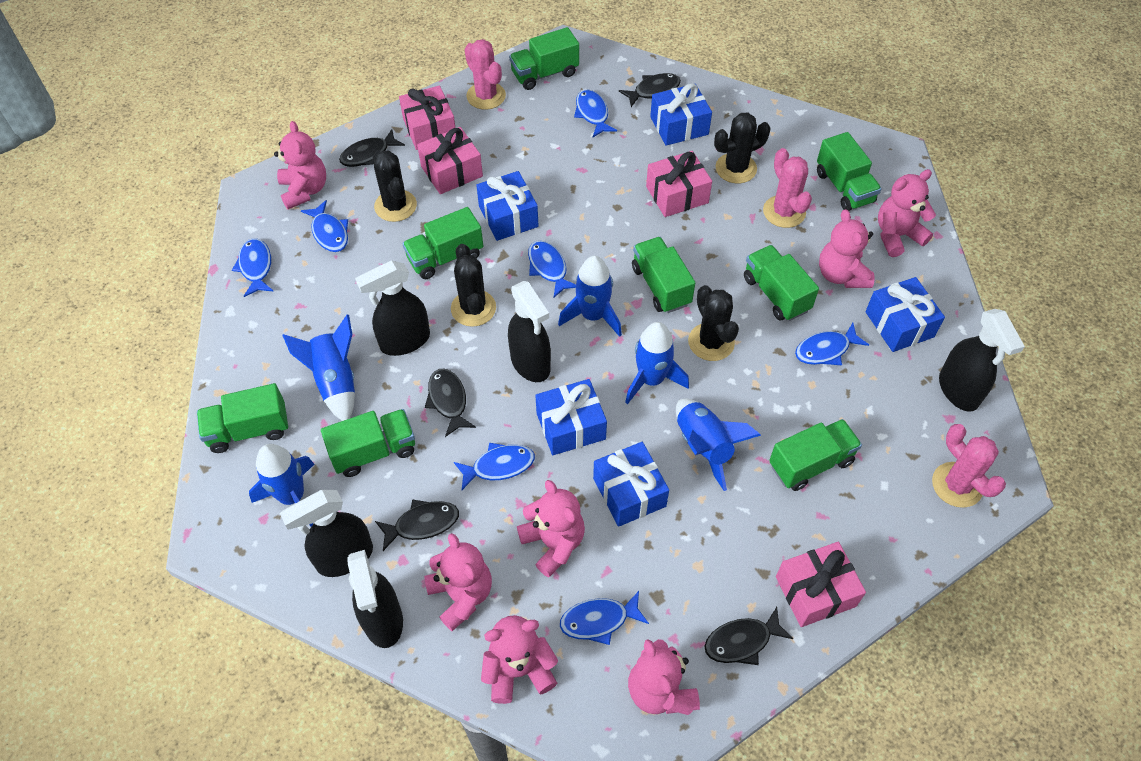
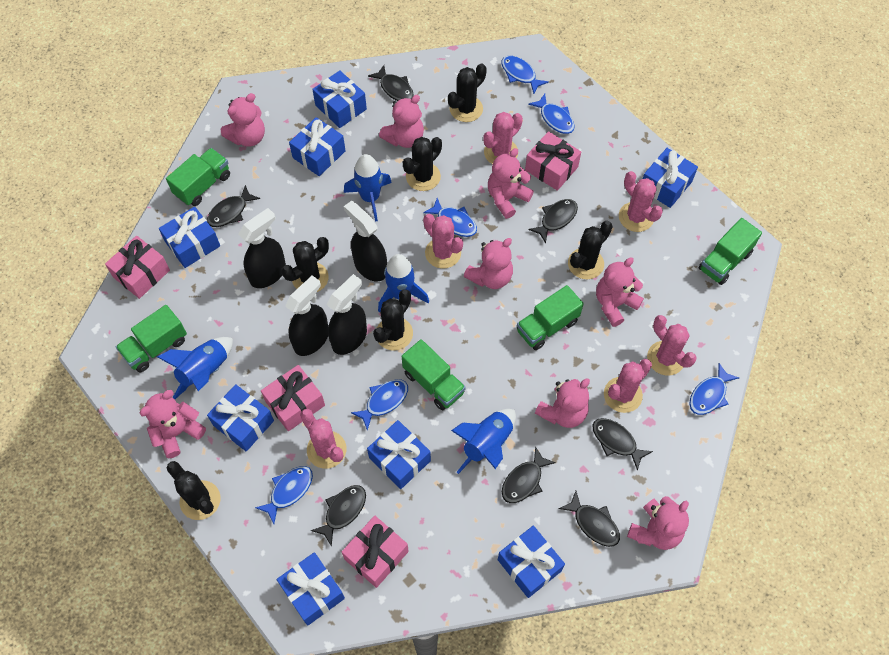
black cactus: [373,151,417,222] [451,244,496,327] [688,285,739,361] [714,113,770,183] = 4 -> [167,461,220,520] [281,237,329,293] [373,290,413,351] [403,137,442,191] [448,63,487,122] [568,221,613,279] = 6
black fish: [339,129,405,167] [375,500,459,551] [425,369,476,437] [619,73,681,107] [704,607,793,665] = 5 -> [207,185,260,227] [311,485,366,547] [368,65,414,101] [502,446,556,503] [528,199,578,243] [559,491,620,547] [592,418,653,471] = 7
black spray bottle: [280,490,373,577] [348,550,403,648] [355,260,430,356] [508,281,551,382] [939,309,1025,412] = 5 -> [238,208,286,288] [285,275,328,356] [327,274,367,355] [344,201,387,281] = 4
blue fish: [232,238,273,297] [301,200,348,252] [454,443,535,490] [528,241,576,298] [560,591,649,645] [574,90,617,137] [795,323,869,365] = 7 -> [255,466,313,524] [351,379,408,430] [423,198,477,237] [501,56,549,94] [528,94,575,134] [689,363,739,415] = 6
blue gift: [476,171,538,241] [535,379,607,455] [593,442,669,527] [650,83,712,146] [865,277,945,352] = 5 -> [159,207,220,268] [207,384,274,452] [277,552,345,626] [289,117,346,176] [312,70,367,128] [367,420,431,489] [498,526,565,598] [643,148,698,208] = 8
blue rocket: [249,444,314,527] [282,315,355,421] [558,256,622,337] [625,322,689,404] [676,398,761,491] = 5 -> [157,337,233,399] [344,154,392,222] [378,254,429,312] [451,409,516,474] = 4
green truck: [197,383,288,453] [321,409,415,477] [402,207,483,279] [509,27,579,90] [632,237,695,313] [744,245,819,321] [769,419,862,491] [817,132,882,211] = 8 -> [116,305,187,372] [166,148,230,206] [402,339,466,410] [517,285,584,350] [699,218,762,285] = 5
pink cactus: [464,39,506,110] [763,148,812,228] [932,424,1006,508] = 3 -> [300,409,346,469] [423,214,463,269] [483,112,523,164] [604,359,652,413] [619,171,663,232] [647,315,697,375] = 6
pink teddy bear: [274,121,326,209] [424,533,492,631] [481,615,558,704] [517,480,585,578] [628,639,700,715] [819,209,874,288] [878,169,936,257] = 7 -> [139,390,206,458] [221,93,265,147] [379,95,424,148] [464,238,513,289] [488,148,534,219] [535,378,590,428] [596,257,644,327] [627,496,689,550] = 8

